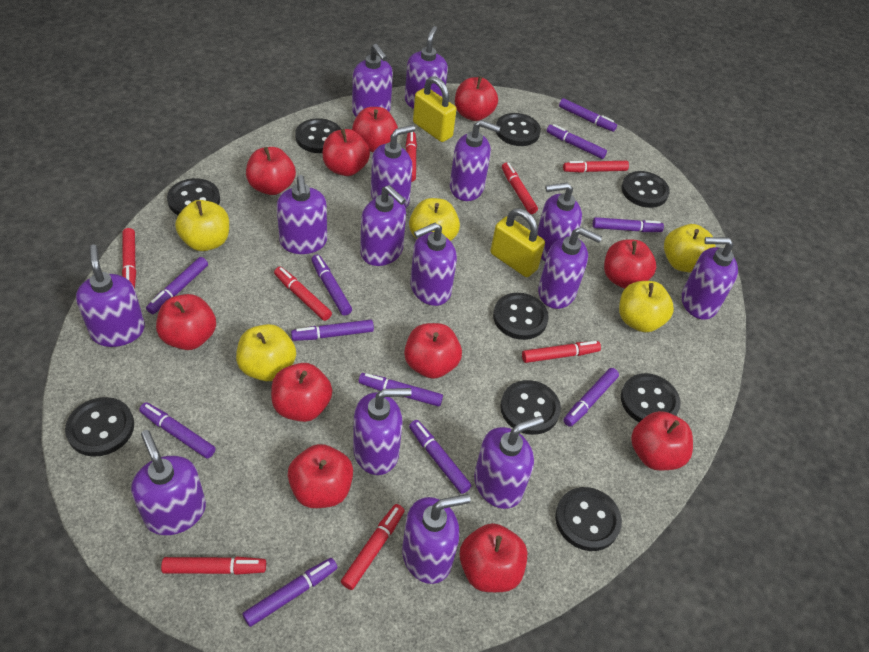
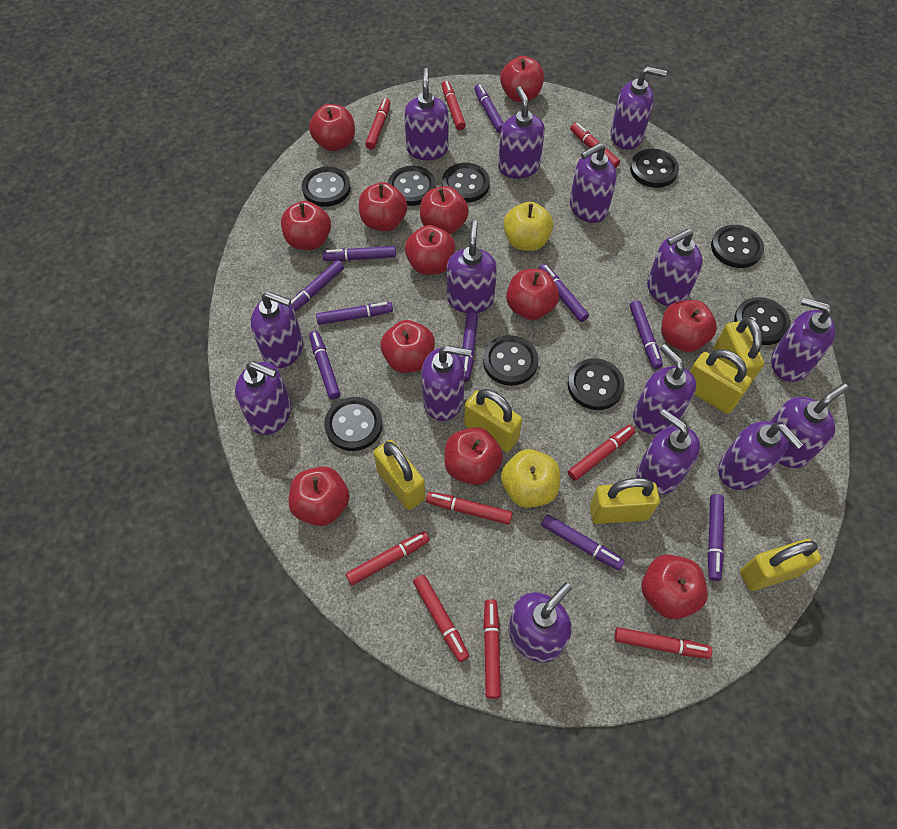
purple marker: [139,402,216,459] [146,257,208,314] [242,558,338,627] [291,320,374,341] [311,255,352,316] [359,373,443,407] [409,420,471,494] [547,124,607,159] [559,98,617,132] [563,368,619,427] [593,217,664,232] = 11 -> [291,260,344,311] [309,331,340,399] [316,302,393,325] [322,246,396,261] [461,311,478,382] [474,84,504,133] [538,264,589,322] [541,514,625,571] [630,301,663,369] [707,494,724,581] = 10
red apple: [156,294,216,350] [246,147,296,195] [271,363,332,422] [288,444,353,508] [322,129,370,176] [352,107,398,152] [404,323,462,379] [455,76,498,121] [459,523,528,592] [604,239,656,289] [631,411,693,471] = 11 -> [281,201,331,250] [289,466,349,526] [309,104,355,151] [359,182,407,231] [381,320,435,373] [405,225,455,275] [420,186,469,234] [444,427,503,485] [500,56,544,102] [506,269,559,320] [642,554,708,619] [661,300,717,352] = 12
red marker: [122,228,136,289] [161,557,266,575] [274,267,332,321] [341,504,405,590] [406,132,417,182] [502,162,538,214] [522,341,601,363] [563,161,629,173] = 8 -> [346,531,430,585] [365,98,391,150] [413,575,469,662] [426,492,512,525] [442,81,466,130] [483,599,501,699] [568,425,636,481] [570,123,620,168] [614,627,712,659] = 9
yellow apple: [175,200,229,251] [236,324,296,381] [409,198,460,241] [619,281,674,332] [664,224,715,272] = 5 -> [501,449,560,508] [504,202,553,251] = 2
yellow padlock: [413,76,457,142] [490,208,545,277] = 2 -> [374,440,426,510] [464,389,522,452] [590,478,660,524] [690,349,752,414] [714,317,764,383] [740,539,821,591] = 6

